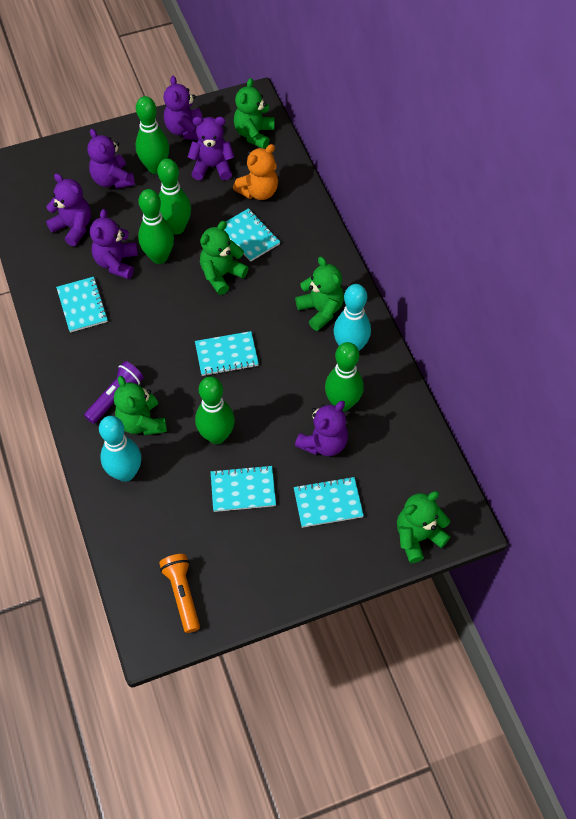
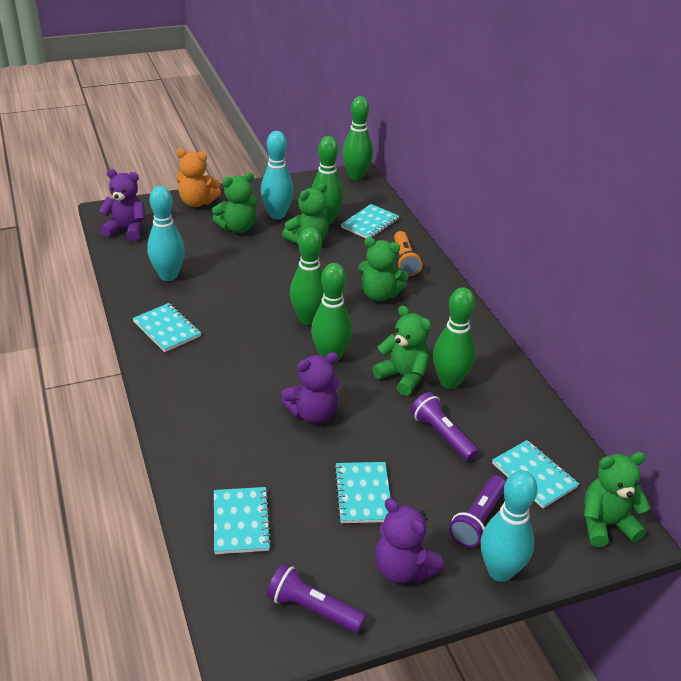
purple flashlight: [84,361,144,424] = 1 -> [267,564,366,633] [411,392,479,462] [449,475,505,547] = 3
purple teddy bear: [46,173,91,246] [87,129,135,189] [90,209,138,279] [164,76,203,140] [188,117,234,180] [295,401,348,456] = 6 -> [99,169,145,241] [281,352,340,424] [375,498,444,584] = 3
turquoise bowling pin: [99,416,141,482] [334,284,371,351] = 2 -> [147,186,185,281] [261,131,294,219] [481,470,538,582] = 3

